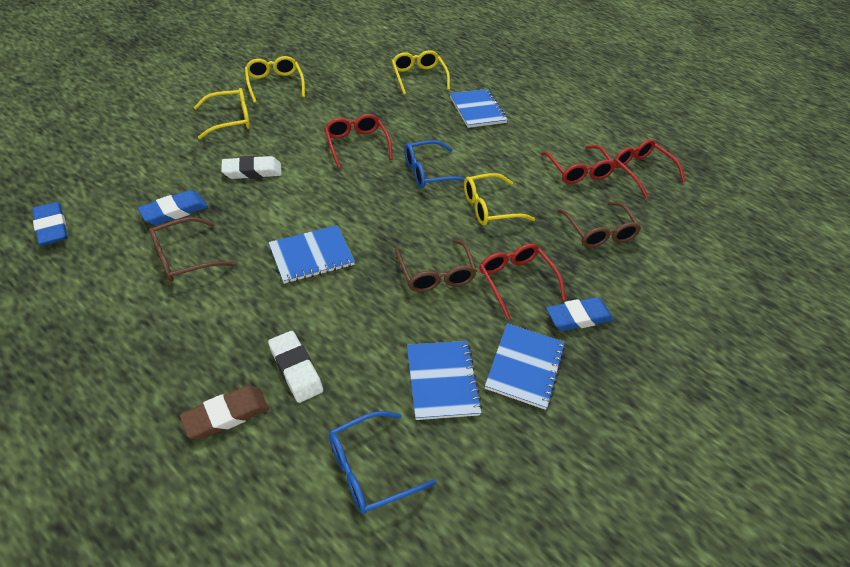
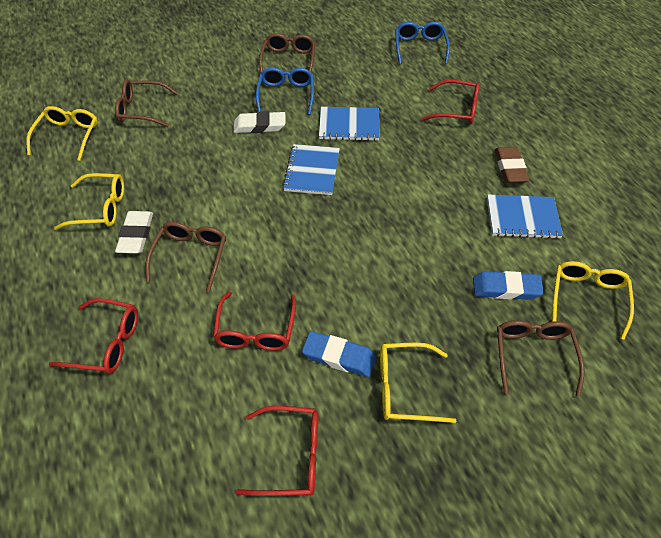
blue eraser: [32,202,68,245] [138,190,208,225] [546,297,614,331] = 3 -> [302,331,376,377] [473,271,544,300] = 2
blue notebook: [268,225,355,284] [407,341,482,420] [450,89,508,128] [485,323,565,410] = 4 -> [282,144,340,195] [319,107,380,141] [487,195,563,239] = 3
brown glasses: [149,217,235,282] [395,239,477,292] [558,202,641,248] = 3 -> [115,80,178,127] [146,222,226,292] [259,33,315,74] [497,320,584,397] = 4

